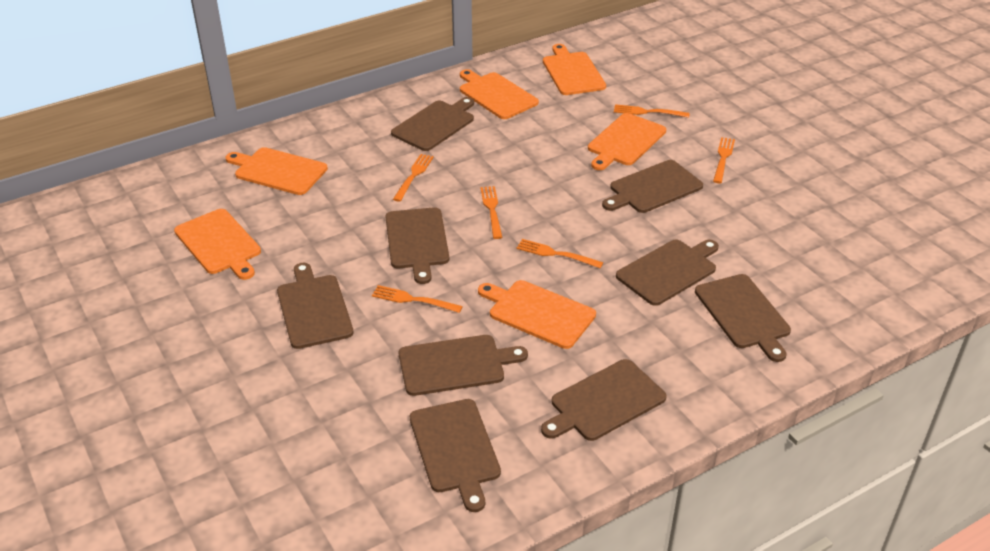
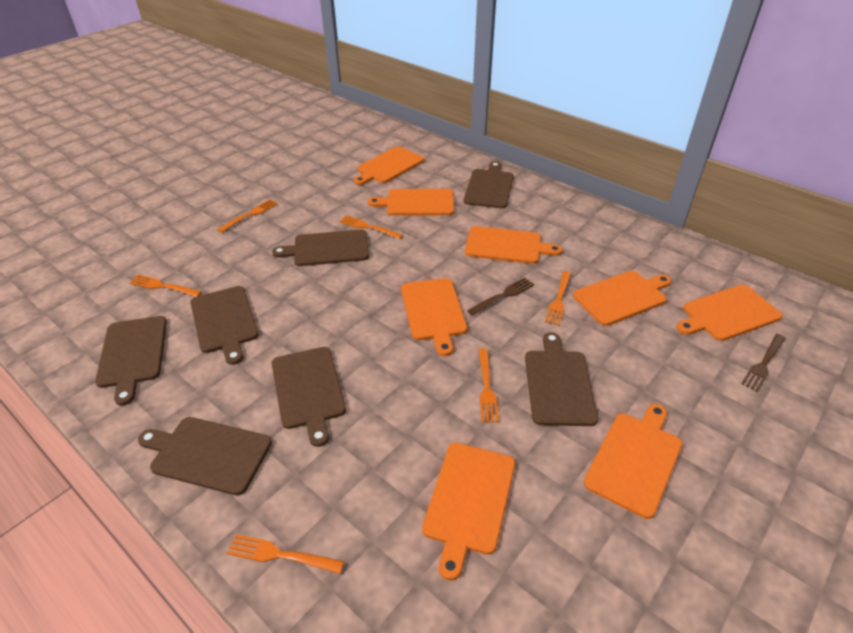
brown cutting board: [277,263,354,349] [385,207,449,284] [391,97,474,151] [399,335,528,396] [410,399,501,512] [541,359,667,441] [602,160,703,213] [616,240,719,306] [695,274,791,362] = 9 -> [95,316,167,405] [138,417,272,495] [190,286,259,365] [272,230,369,266] [272,347,346,447] [464,161,514,208] [525,332,598,426] = 7
brown fork: none = 0 -> [467,278,534,315] [741,334,786,392] = 2
orange cutting board: [174,209,261,280] [226,147,328,195] [460,69,539,119] [478,280,596,349] [543,44,606,95] [588,113,666,170] = 6 -> [354,146,424,185] [368,189,454,215] [401,278,467,356] [422,443,515,581] [465,226,562,264] [573,271,671,326] [584,404,682,519] [677,285,783,341] = 8

